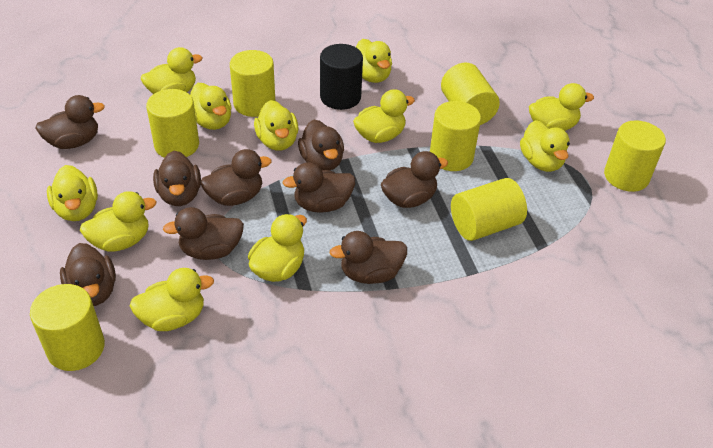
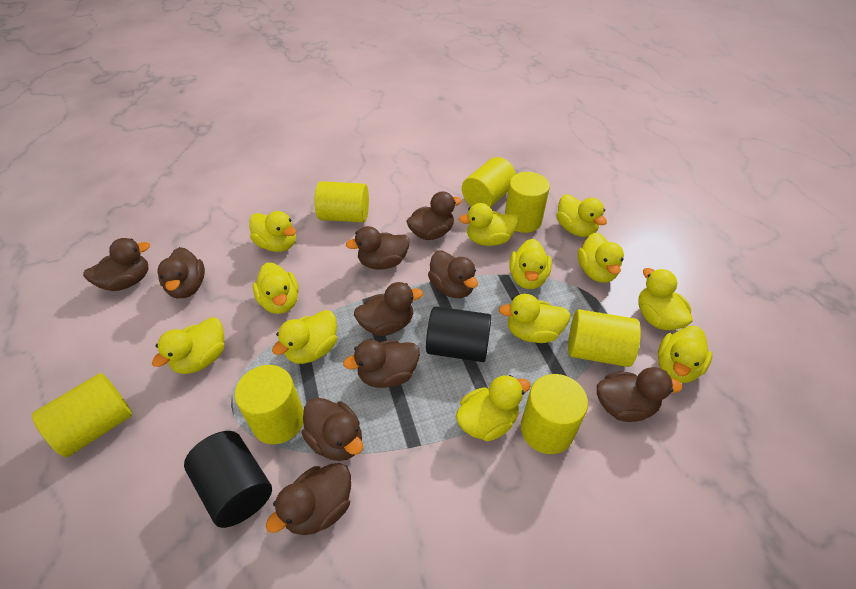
black cylinder: [320,44,363,110] = 1 -> [184,431,272,528] [426,306,492,362] = 2
brown duck: [35,95,105,149] [60,243,116,306] [153,151,201,206] [163,207,244,260] [201,149,271,206] [282,162,355,213] [298,120,344,171] [329,231,407,284] [381,151,448,208] = 9 -> [83,238,150,291] [157,247,205,298] [266,463,351,535] [302,397,363,461] [343,340,420,388] [346,226,410,270] [354,282,423,336] [406,191,462,240] [428,250,478,298] [597,367,682,422] = 10
yellow duck: [47,165,98,221] [80,191,156,252] [130,268,214,331] [141,47,202,94] [190,83,232,130] [248,214,307,282] [254,100,298,151] [353,89,415,143] [356,39,392,83] [520,120,570,172] [529,83,594,131] = 11 -> [152,317,224,374] [249,211,296,252] [253,263,299,314] [272,310,337,364] [456,375,531,441] [459,203,518,246] [499,294,570,343] [509,239,552,289] [556,194,607,237] [578,232,624,283] [638,268,692,330] [658,326,712,383] = 12

